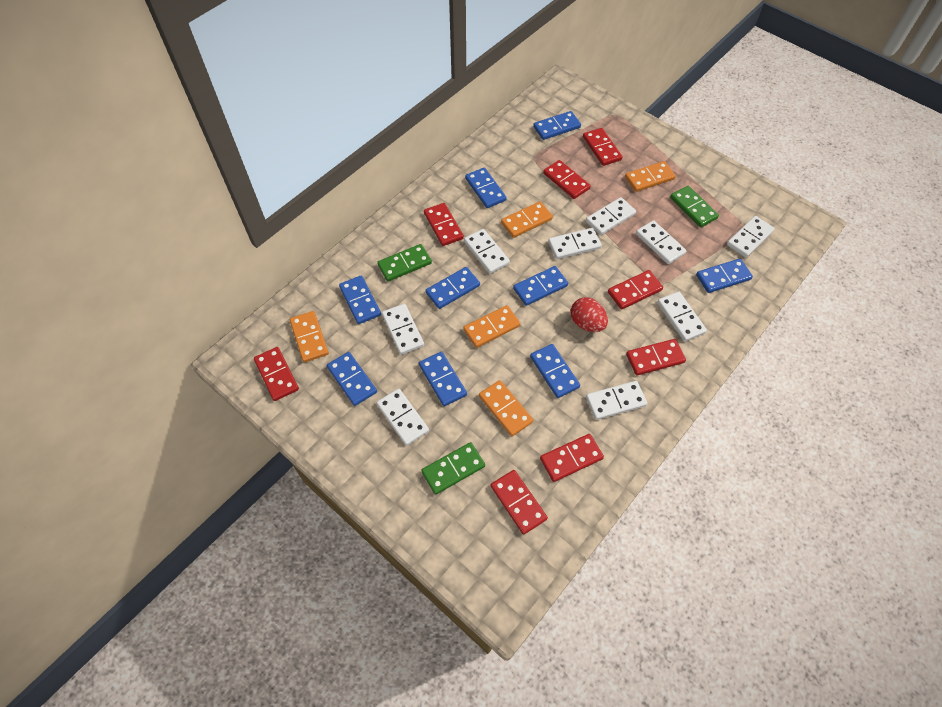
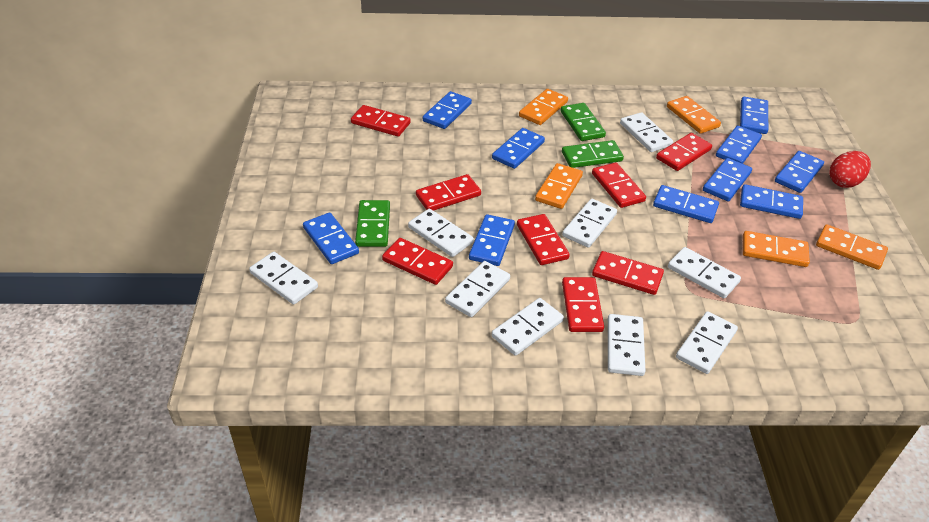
blue domino: [327,352,377,406] [339,276,381,324] [419,352,467,406] [425,267,480,309] [465,168,507,208] [513,266,568,306] [530,344,580,398] [533,111,581,140] [696,259,753,293] = 9 -> [303,212,359,264] [423,91,472,129] [469,214,515,266] [492,128,545,169] [653,185,719,223] [703,158,752,201] [716,125,762,164] [740,97,768,134] [740,184,803,219] [775,151,824,193] = 10

